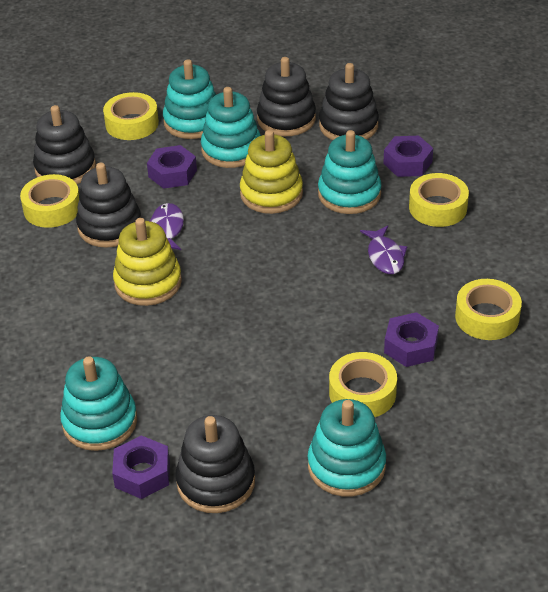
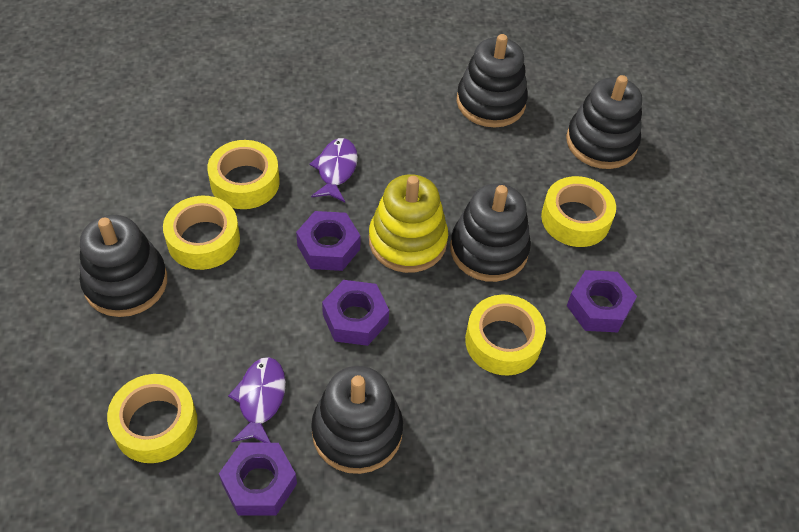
turquoise stacking toy: [60,356,137,451] [163,60,216,139] [201,87,261,168] [308,399,386,497] [318,130,381,214] = 5 -> none = 0
yellow stacking toy: [113,218,182,306] [240,130,303,214] = 2 -> [369,174,448,273] = 1

